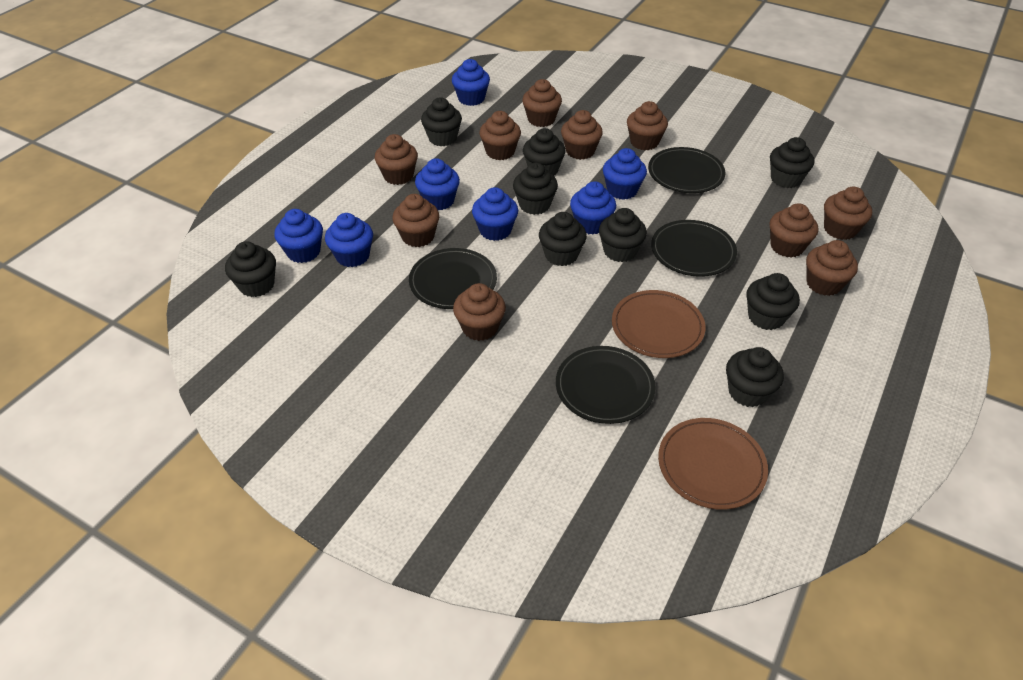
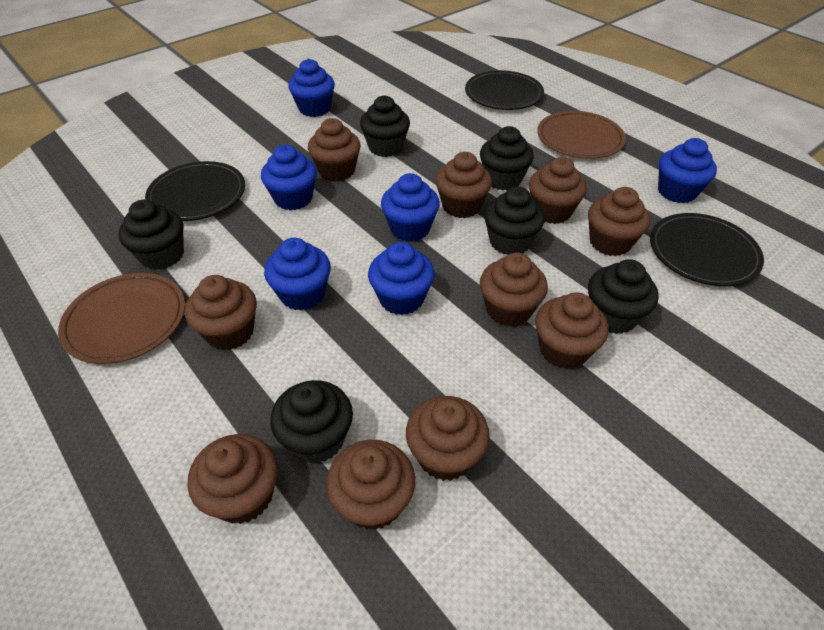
black cupcake: [225,241,276,297] [421,97,462,146] [513,163,558,215] [523,128,565,176] [539,212,587,266] [599,208,647,262] [726,347,784,407] [746,273,800,330] [770,137,814,188] = 9 -> [118,200,184,270] [270,380,353,463] [360,95,410,157] [480,126,534,190] [484,186,545,255] [588,259,659,334] = 6
black plate: [409,248,497,309] [556,346,656,424] [648,147,726,193] [651,220,737,277] = 4 -> [145,161,245,221] [465,70,544,110] [650,213,764,286] = 3
blue cupcake: [274,209,323,263] [325,213,373,267] [415,158,460,210] [452,59,490,106] [472,187,518,241] [570,181,616,235] [603,148,647,200] = 7 -> [261,145,317,210] [264,238,331,311] [288,59,335,117] [368,242,434,315] [381,173,440,242] [658,138,717,203] = 6

